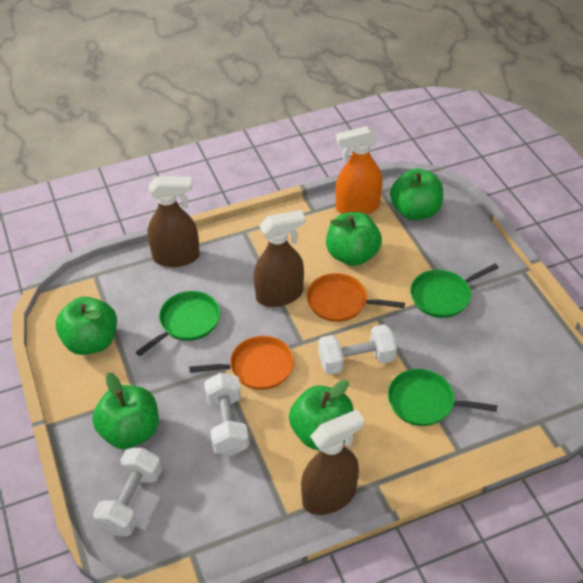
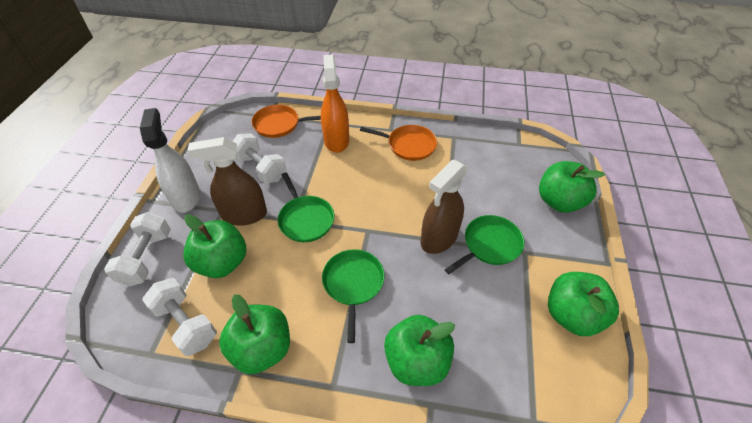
brown spray bottle: [147,176,200,267] [254,210,305,307] [301,409,364,515] = 3 -> [187,137,267,226] [421,160,468,254] = 2
white spray bottle: none = 0 -> [140,108,200,213] = 1

